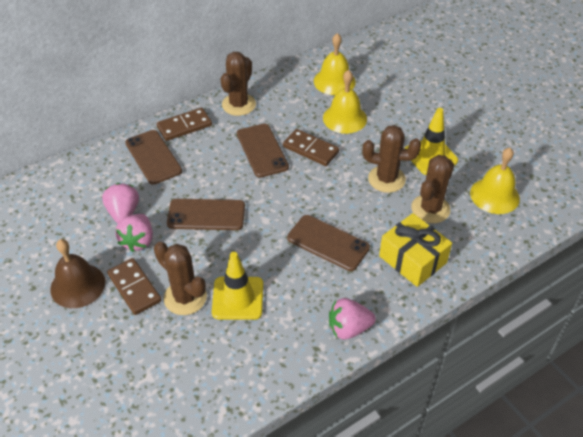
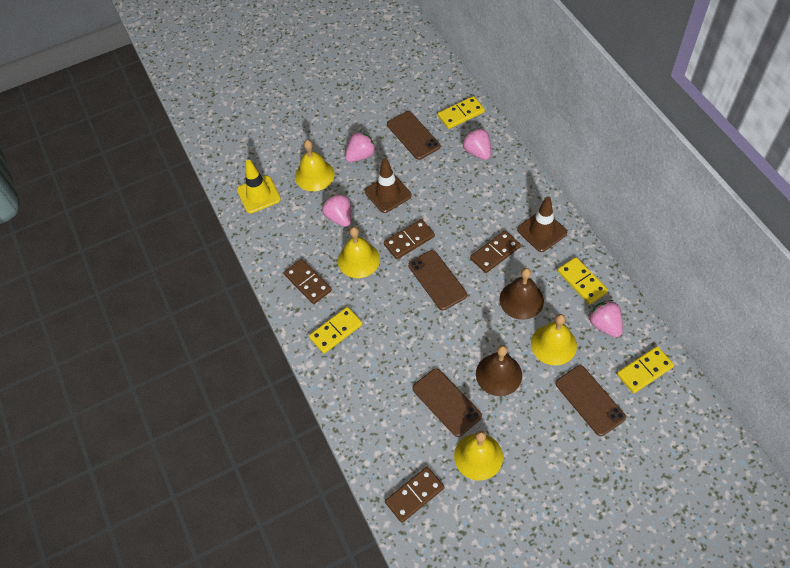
brown bell: [50,239,105,308] = 1 -> [476,345,522,396] [499,268,544,320] = 2
brown cactus: [154,242,207,315] [221,52,256,116] [362,125,421,193] [411,155,454,223] = 4 -> none = 0
brown domino: [107,258,161,315] [157,108,212,141] [283,129,339,166] = 3 -> [284,259,332,304] [384,219,435,259] [385,467,444,523] [470,230,521,273] = 4
brown traffic cone: none = 0 -> [365,158,412,213] [517,196,567,252] = 2
pink strawberry: [102,183,139,223] [115,214,153,252] [329,298,376,339] = 3 -> [322,193,351,227] [345,131,376,162] [462,128,491,160] [588,300,623,337] = 4
yellow bell: [314,33,356,95] [323,70,367,134] [470,148,520,214] = 3 -> [295,140,335,191] [338,227,380,278] [454,431,503,480] [531,314,577,366] = 4
yellow domino: none = 0 -> [309,307,362,354] [438,96,485,129] [558,257,608,305] [617,346,674,393] = 4
yellow gift: [379,213,452,287] = 1 -> none = 0
yellow traffic cone: [212,252,263,320] [404,108,458,175] = 2 -> [237,160,281,213] = 1

